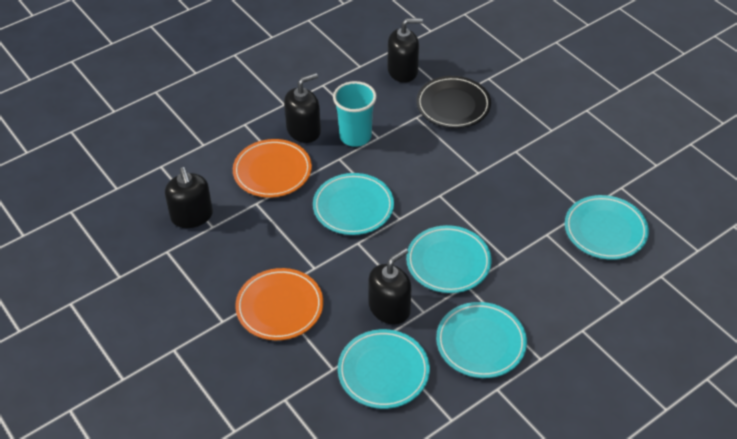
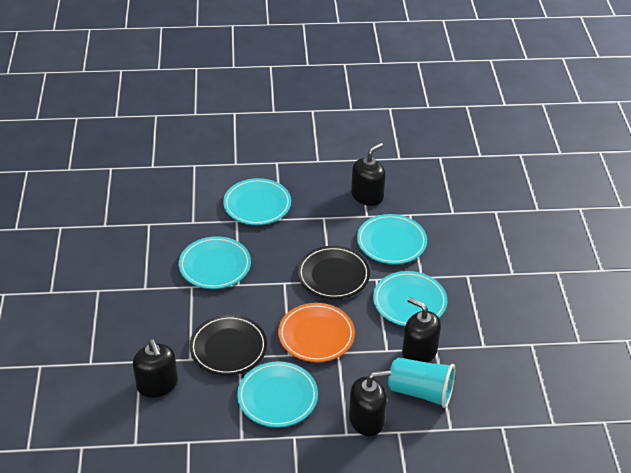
black plate: [416,76,491,128] = 1 -> [189,315,267,375] [298,246,370,299] = 2
orange plate: [233,139,312,198] [235,268,323,340] = 2 -> [278,303,355,362] = 1

